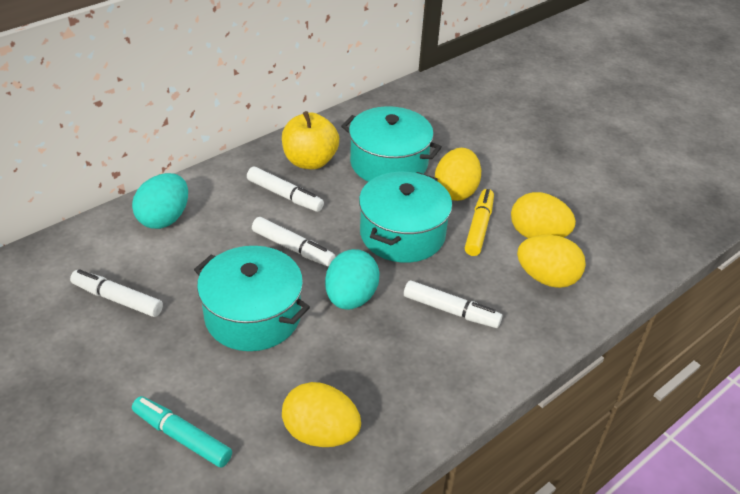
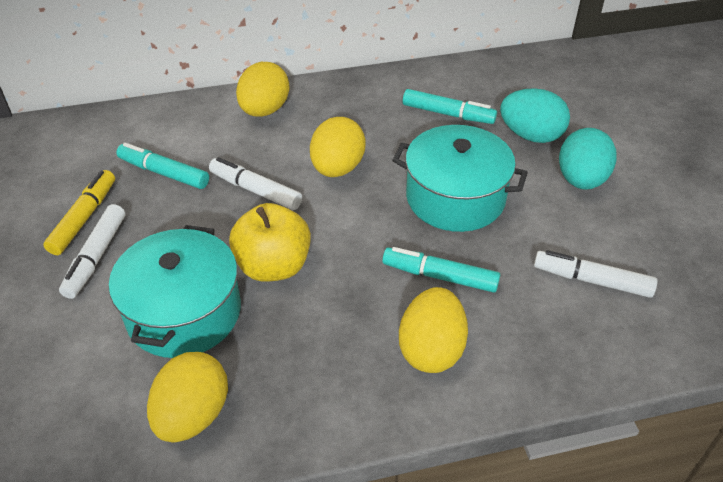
turquoise marker: [132,396,232,468] = 1 -> [116,143,209,189] [382,247,500,293] [403,89,497,124] = 3
turquoise pot: [194,246,310,351] [341,106,442,182] [359,172,452,263] = 3 -> [109,225,241,358] [393,125,528,232] = 2
white marker: [70,269,163,317] [247,167,324,212] [252,217,335,267] [404,280,502,328] = 4 -> [59,204,125,299] [209,157,302,210] [534,250,658,298] = 3

